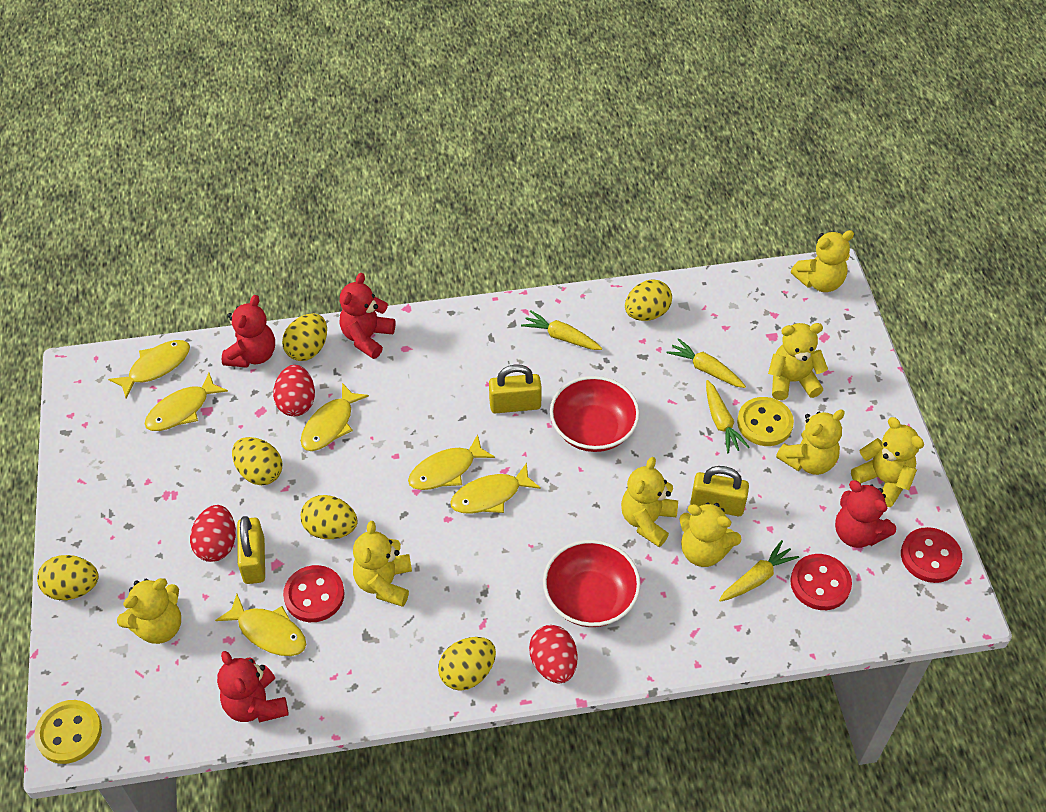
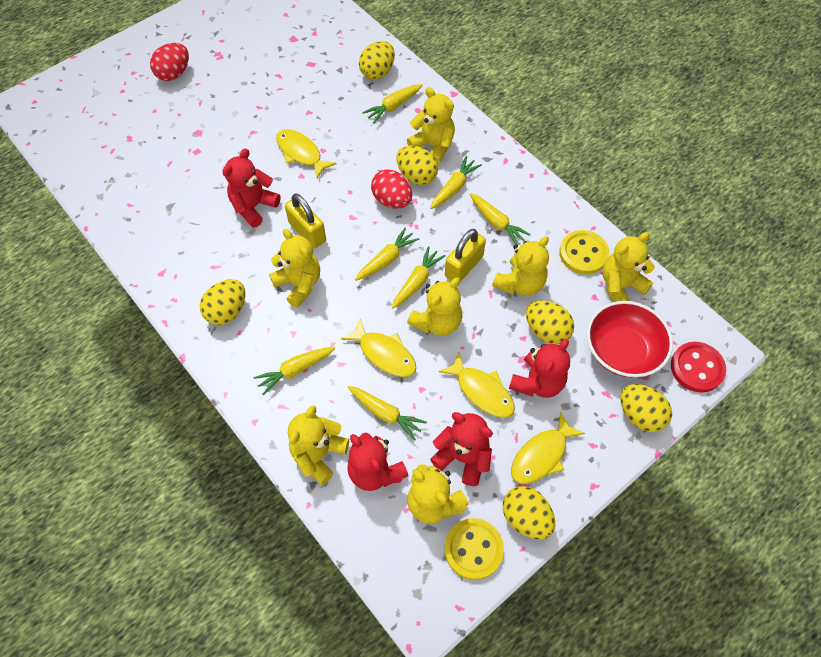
red bowl: [543,540,641,627] [550,376,640,452] = 2 -> [587,301,673,378] = 1
red button: [283,565,345,622] [790,554,852,610] [901,527,962,583] = 3 -> [671,342,726,392] = 1
red egg: [190,505,236,562] [273,365,315,416] [529,625,577,683] = 3 -> [150,43,189,81] [371,169,412,208] = 2
yellow carrot: [521,310,602,350] [666,338,746,388] [706,380,749,453] [719,540,799,602] = 4 -> [253,347,335,395] [348,386,427,441] [355,227,420,281] [362,84,423,123] [392,246,446,309] [430,156,482,209] [470,193,531,245] = 7
yellow fish: [108,340,190,398] [145,373,228,431] [215,594,306,656] [301,383,369,451] [408,434,495,490] [450,463,541,514] = 6 -> [276,129,337,178] [341,319,416,377] [438,353,515,418] [511,412,585,484] = 4
yellow padlock: [237,516,265,584] [489,365,542,413] [690,466,749,516] = 3 -> [285,193,326,248] [445,229,486,282] = 2
yellow teddy bear: [117,578,181,644] [353,521,412,607] [621,457,678,547] [679,502,742,567] [768,323,828,400] [776,409,845,475] [791,230,854,292] [851,417,924,507] = 8 -> [269,229,320,308] [288,405,349,485] [407,87,455,165] [407,277,462,336] [407,464,469,524] [492,236,549,296] [602,232,655,302] = 7

